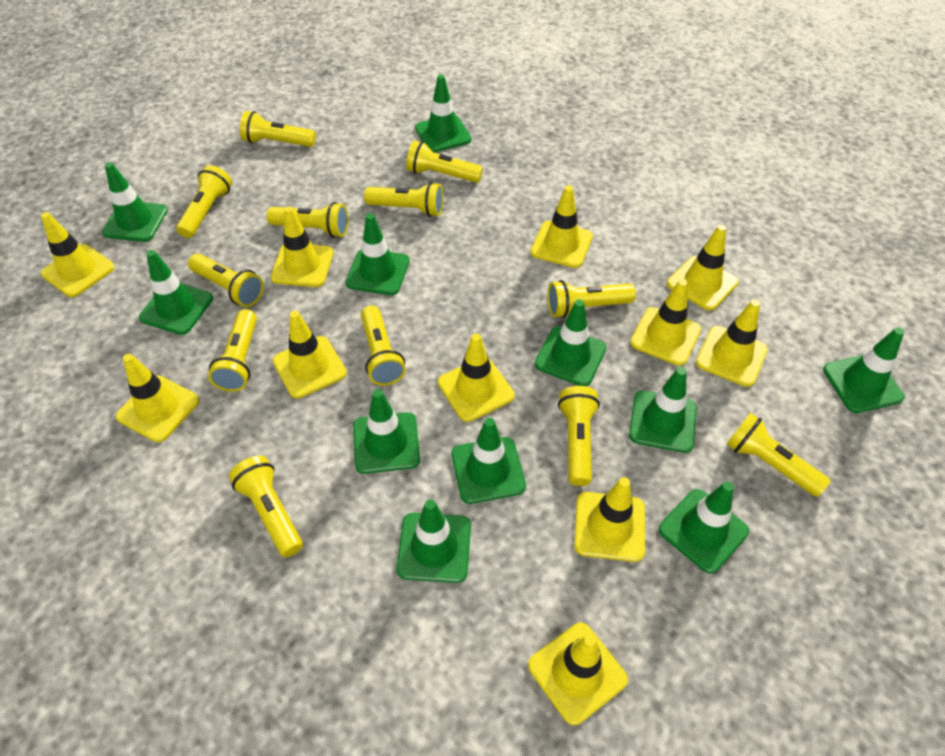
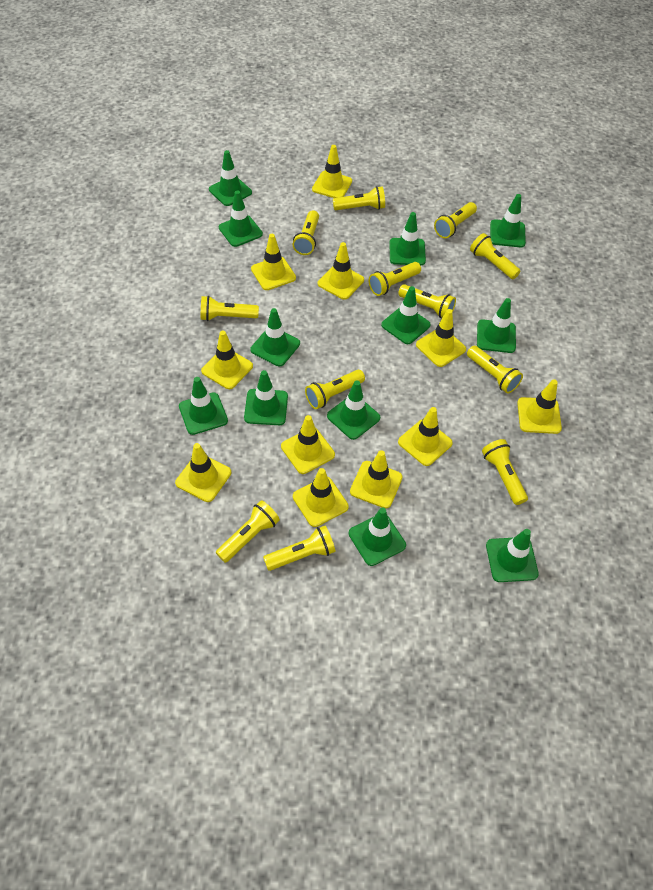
green traffic cone: [102,162,168,242] [139,250,213,335] [346,213,410,295] [353,389,420,474] [397,499,471,583] [415,75,471,152] [452,418,526,504] [535,299,606,386] [629,367,697,453] [659,481,749,574] [823,327,904,413] = 11 -> [179,377,228,435] [209,150,252,206] [219,190,263,247] [244,370,288,425] [250,308,300,366] [327,380,380,440] [349,508,406,566] [381,286,431,344] [389,212,426,265] [477,298,516,353] [486,529,539,582] [490,194,526,247] = 12

